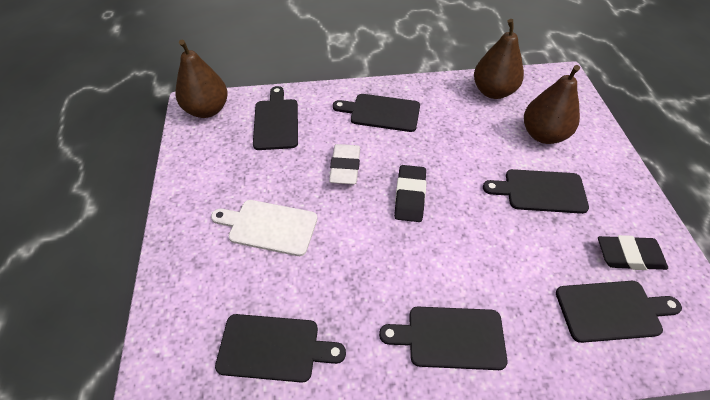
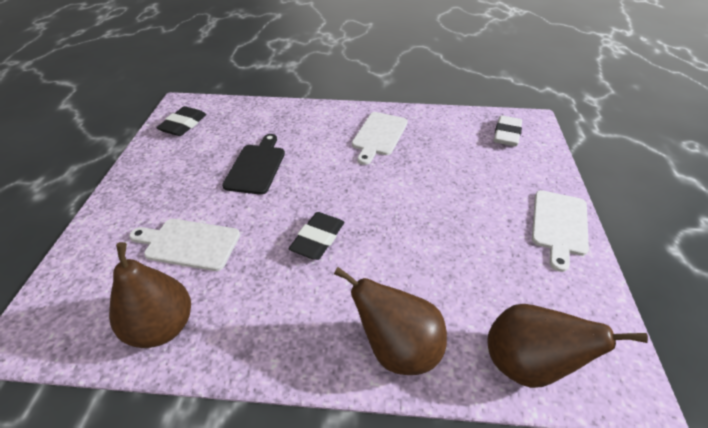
black cutting board: [215,314,346,383] [253,86,298,150] [333,94,420,132] [379,306,508,370] [483,169,589,214] [556,281,682,343] = 6 -> [222,134,285,195] = 1
white cutting board: [211,200,318,256] = 1 -> [129,219,240,271] [352,112,408,165] [532,190,589,272] = 3

